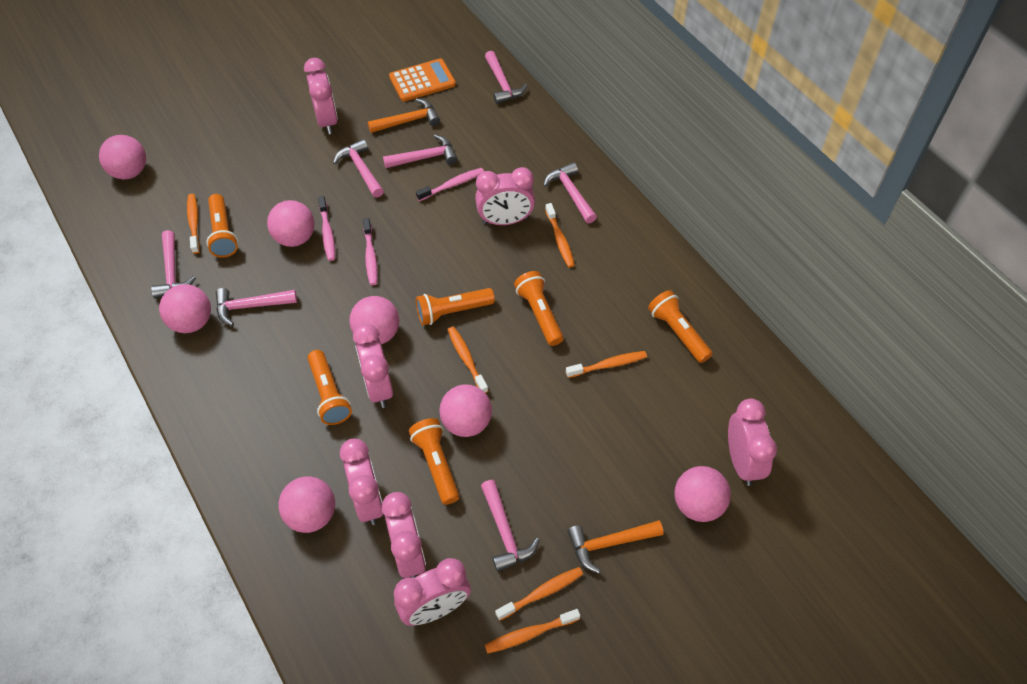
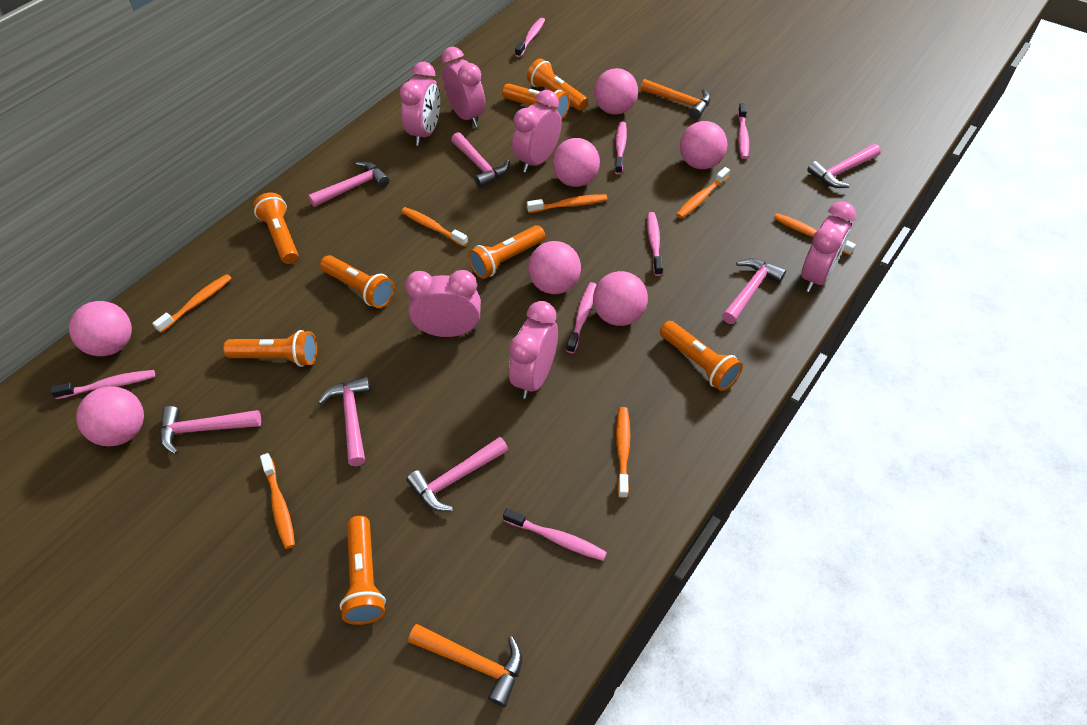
orange calculator: [389,58,456,101] = 1 -> none = 0
orange flashlight: [206,194,238,258] [308,350,352,425] [409,418,459,505] [416,288,495,325] [514,271,564,346] [648,290,712,363] = 6 -> [223,330,317,367] [253,192,298,264] [320,255,395,308] [340,516,386,625] [468,225,545,279] [502,83,570,120] [527,58,588,111] [660,321,743,391] = 8
orange toothbrush: [187,194,200,254] [448,326,488,393] [485,609,580,654] [495,567,583,621] [545,203,575,268] [566,351,647,378] = 6 -> [152,274,232,333] [260,453,295,549] [401,207,468,247] [527,194,607,213] [616,407,631,498] [676,167,730,218] [774,213,856,255] = 7
pink clock: [304,58,338,134] [340,439,384,525] [353,323,393,408] [382,492,426,578] [394,558,471,626] [475,167,535,225] [728,399,777,486] = 7 -> [399,62,440,146] [405,270,481,337] [441,47,486,127] [509,301,558,399] [512,90,561,173] [801,201,856,292] = 6
pink toothbrush: [318,196,335,261] [363,218,378,285] [416,168,484,201] = 3 -> [50,370,155,399] [503,508,607,561] [515,18,545,57] [566,282,597,353] [614,122,627,175] [647,212,663,276] [738,103,749,159] = 7

